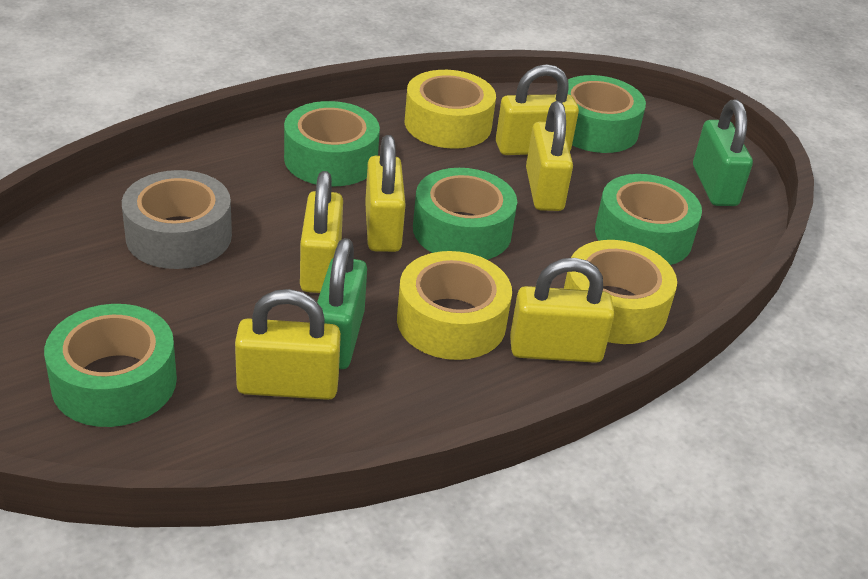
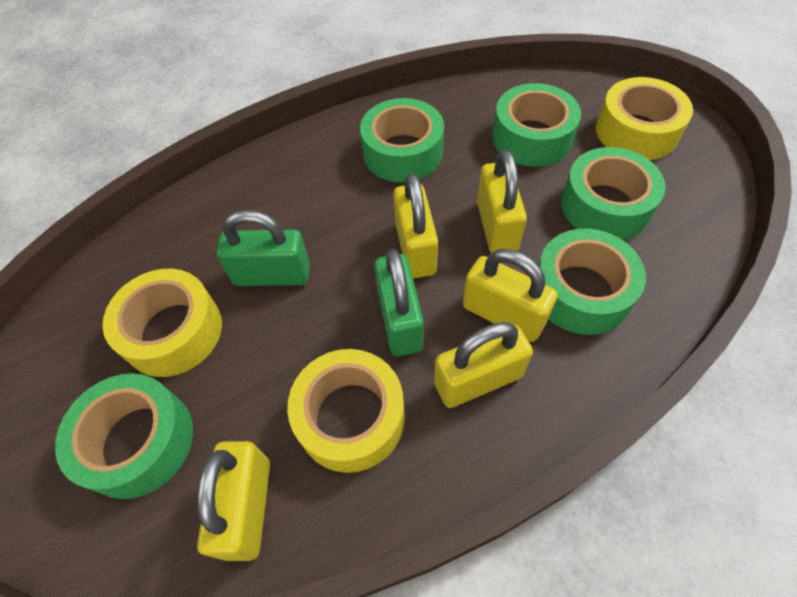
grey tape: [122,170,232,269] = 1 -> none = 0
yellow padlock: [235,289,341,400] [300,171,343,293] [365,135,406,252] [496,64,579,155] [510,258,615,363] [526,101,573,211] = 6 -> [197,441,270,561] [393,173,438,278] [434,322,533,408] [463,249,558,342] [477,150,527,253] = 5

